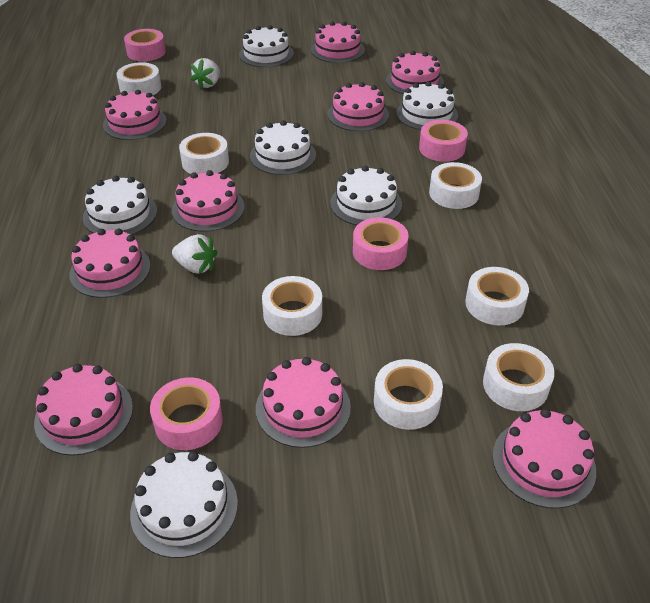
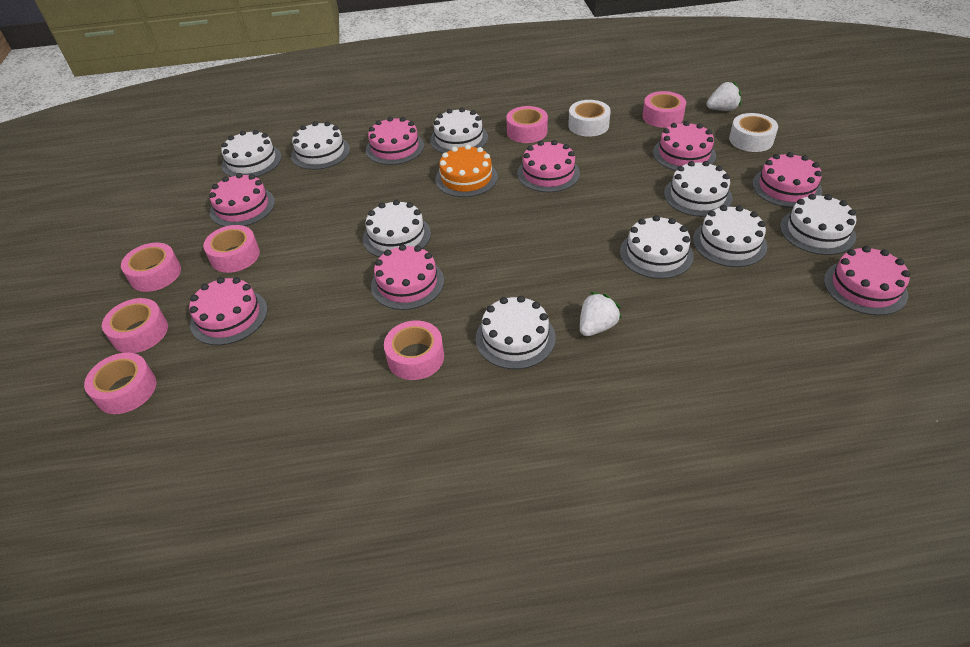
orange cake: none = 0 -> [435,144,498,197] = 1
pink cake: [34,364,133,456] [69,229,151,298] [103,90,167,140] [172,170,245,232] [256,357,351,448] [311,21,365,63] [327,82,389,131] [386,51,444,94] [492,408,596,509] = 9 -> [189,277,268,345] [209,173,275,227] [366,117,424,165] [371,244,444,310] [517,140,580,193] [653,121,716,171] [752,152,822,208] [824,246,910,315] = 8
pink tape: [124,29,166,61] [150,378,223,450] [353,217,409,270] [419,120,468,162] = 4 -> [84,353,157,414] [102,298,168,353] [121,243,181,292] [203,225,260,273] [384,321,444,380] [507,106,548,143] [642,91,686,128] = 7
white cake: [83,176,157,235] [130,451,238,558] [239,25,294,67] [250,120,316,175] [330,166,402,225] [396,81,458,130] = 6 -> [221,130,282,177] [291,121,350,170] [363,200,431,257] [430,107,488,153] [476,296,556,369] [620,215,694,279] [664,161,732,217] [693,205,767,267] [780,194,856,255] = 9
white tape: [117,62,161,95] [179,133,229,174] [262,276,322,336] [374,359,443,430] [429,162,482,209] [465,267,529,325] [483,343,555,411] = 7 -> [568,100,611,137] [729,113,778,152] = 2

